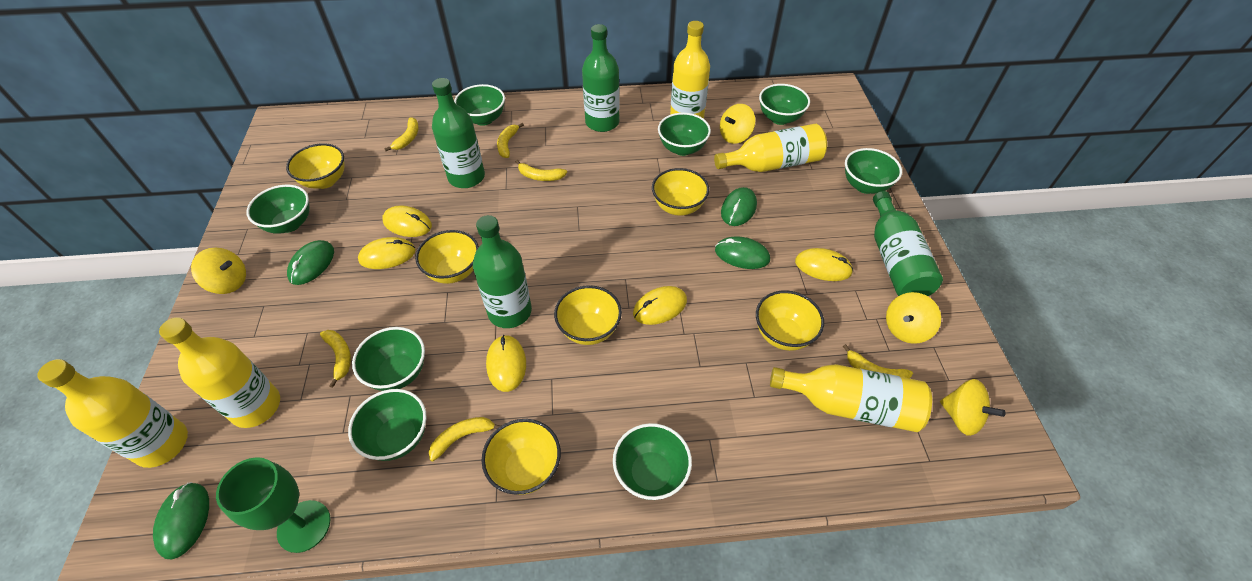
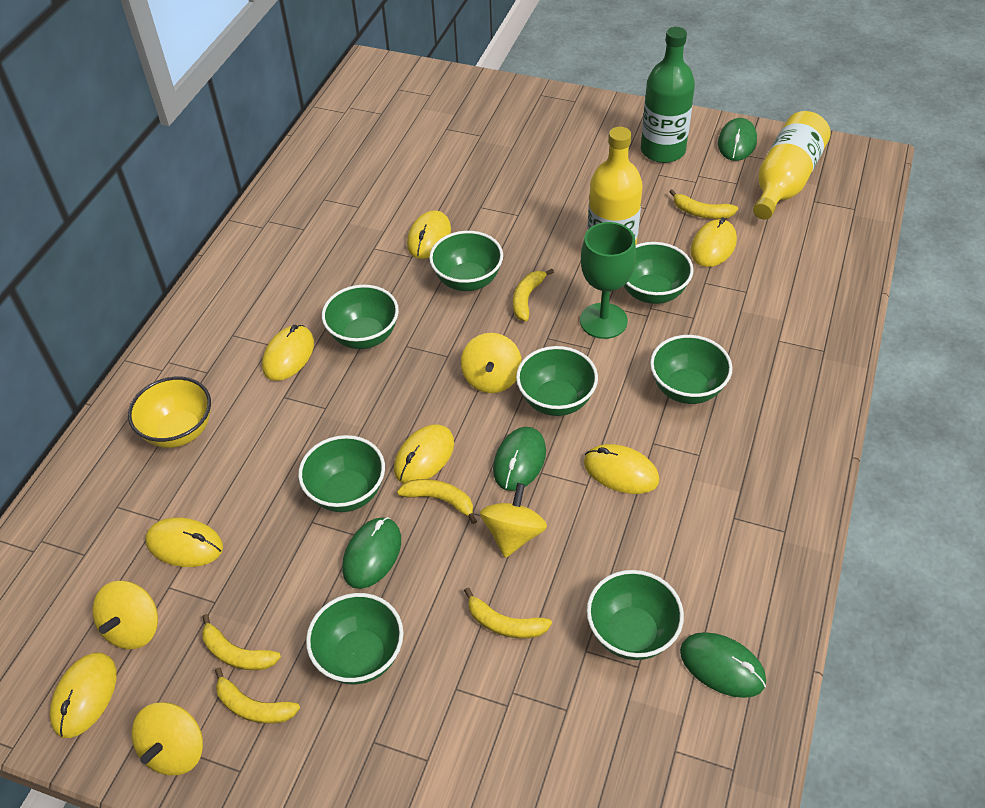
green bottle: [432,78,485,188] [473,215,532,328] [582,24,620,132] [873,191,943,296] = 4 -> [641,27,695,163] = 1
yellow bottle: [37,359,188,468] [159,317,280,428] [670,21,710,119] [714,124,827,172] [770,364,932,432] = 5 -> [587,127,643,245] [753,111,831,219] = 2
yellow bowl: [286,143,345,189] [415,230,479,284] [482,419,561,495] [554,285,622,345] [652,168,709,216] [756,290,824,351] = 6 -> [128,377,211,448] = 1
yellow mouse: [358,237,416,269] [382,206,432,237] [486,335,526,392] [633,286,687,325] [795,248,853,281] = 5 -> [50,652,117,738] [145,517,223,567] [262,325,314,381] [394,424,454,483] [407,210,451,259] [584,444,660,494] [691,218,737,267] = 7

